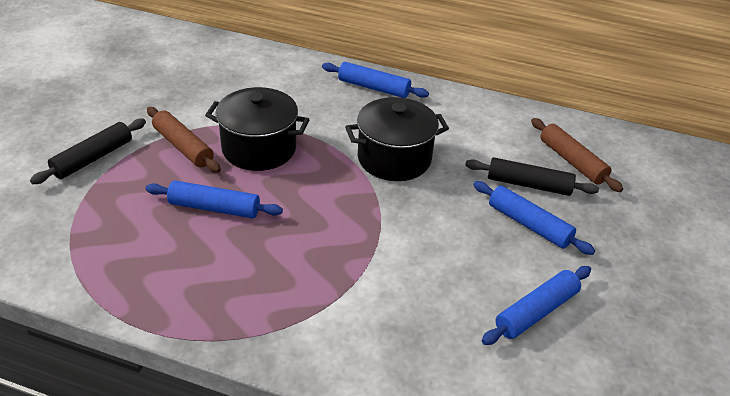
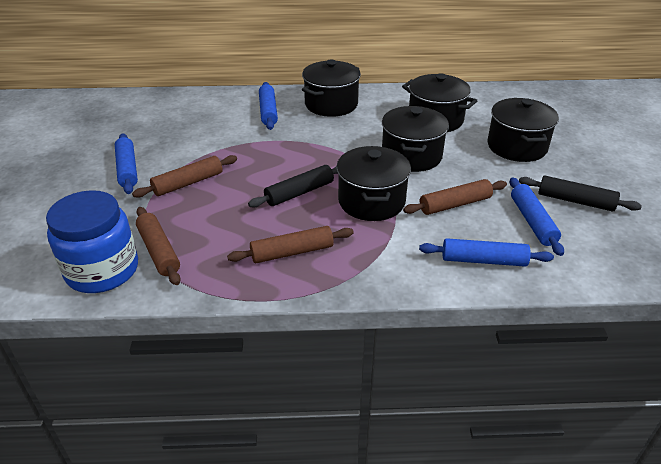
black pot: [205,87,310,171] [345,97,449,181] = 2 -> [302,60,361,117] [336,146,411,221] [382,106,449,172] [402,73,477,132] [488,98,559,162] = 5
blue jar: none = 0 -> [46,190,138,293] = 1
brown rolling pin: [147,107,221,173] [531,118,623,192] = 2 -> [132,155,237,198] [136,207,181,285] [227,226,354,263] [403,179,507,215] = 4

